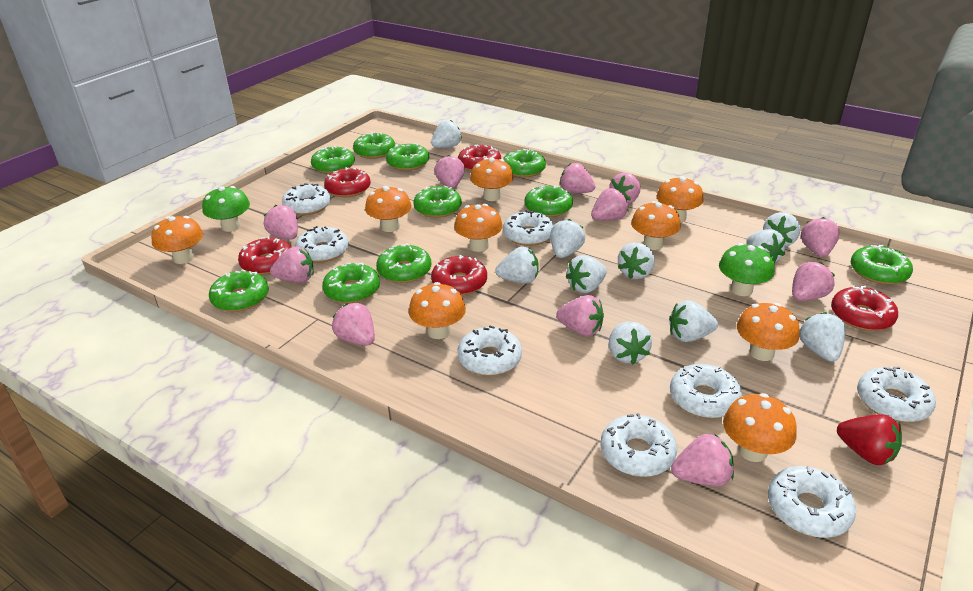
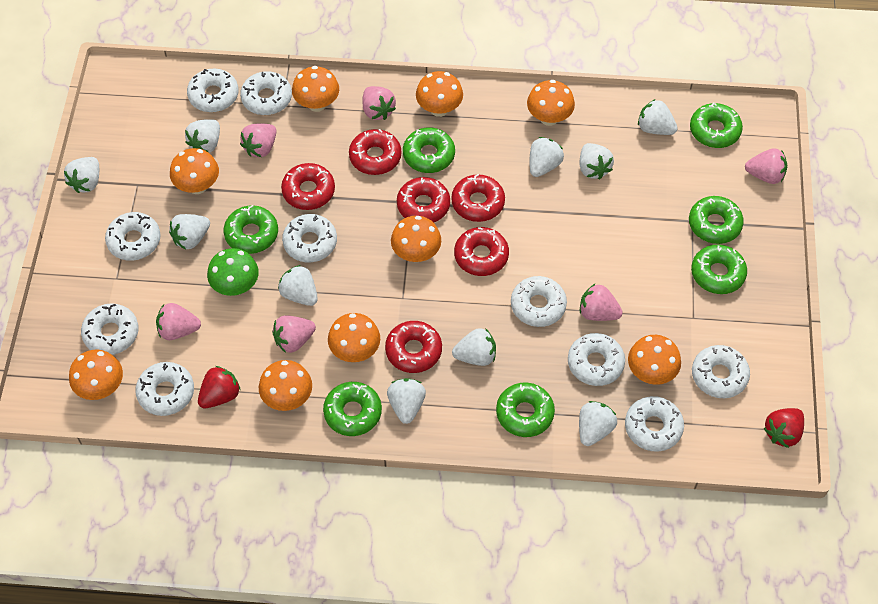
green donut: [209,269,269,312] [311,146,355,174] [322,262,380,303] [353,132,395,159] [376,243,431,283] [386,143,429,171] [414,186,462,218] [503,149,546,178] [524,185,573,217] [851,244,913,285] = 10 -> [224,205,278,254] [323,382,382,436] [403,127,455,173] [496,383,555,437] [689,196,744,244] [690,102,743,148] [691,244,747,294] = 7
green mushroom: [202,186,250,232] [719,243,775,296] = 2 -> [207,248,259,296] = 1
pink strawberry: [264,205,298,240] [270,246,314,283] [332,303,375,346] [434,155,465,188] [556,295,604,336] [559,163,596,193] [591,188,628,221] [609,173,641,204] [671,434,734,487] [792,262,835,301] [801,217,840,257] = 11 -> [156,303,201,340] [240,123,277,158] [272,315,316,353] [363,86,396,120] [580,283,623,321] [745,148,787,184] = 6
red donut: [238,236,291,275] [324,167,371,197] [431,255,487,295] [458,144,501,171] [831,286,898,331] = 5 -> [281,163,335,210] [349,129,401,175] [385,321,442,373] [397,177,450,223] [451,174,505,222] [454,227,509,276] = 6
red strawberry: [837,414,902,465] = 1 -> [198,366,241,408] [763,408,804,448] = 2
white donut: [282,183,331,215] [295,226,349,263] [457,326,522,376] [503,211,554,246] [600,413,677,477] [670,364,742,418] [768,466,856,538] [857,367,936,422] = 8 -> [81,303,139,355] [105,212,161,261] [136,362,194,416] [187,69,239,112] [240,71,292,115] [282,214,337,262] [511,276,567,327] [568,333,625,386] [625,396,684,452] [692,345,750,398] = 10

